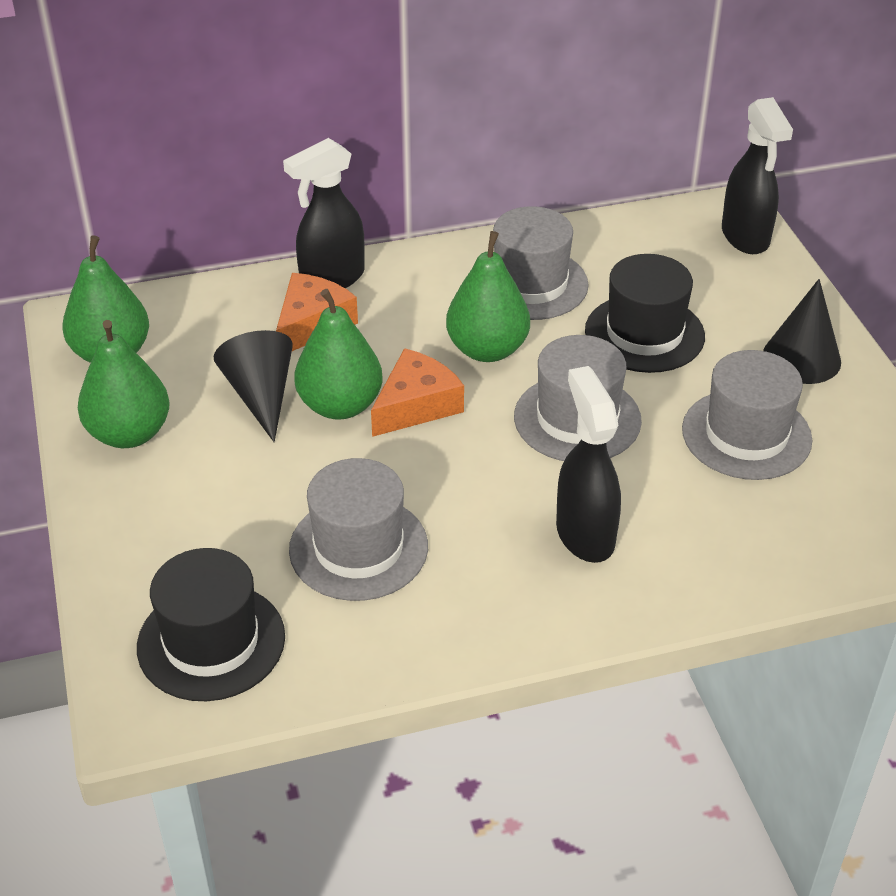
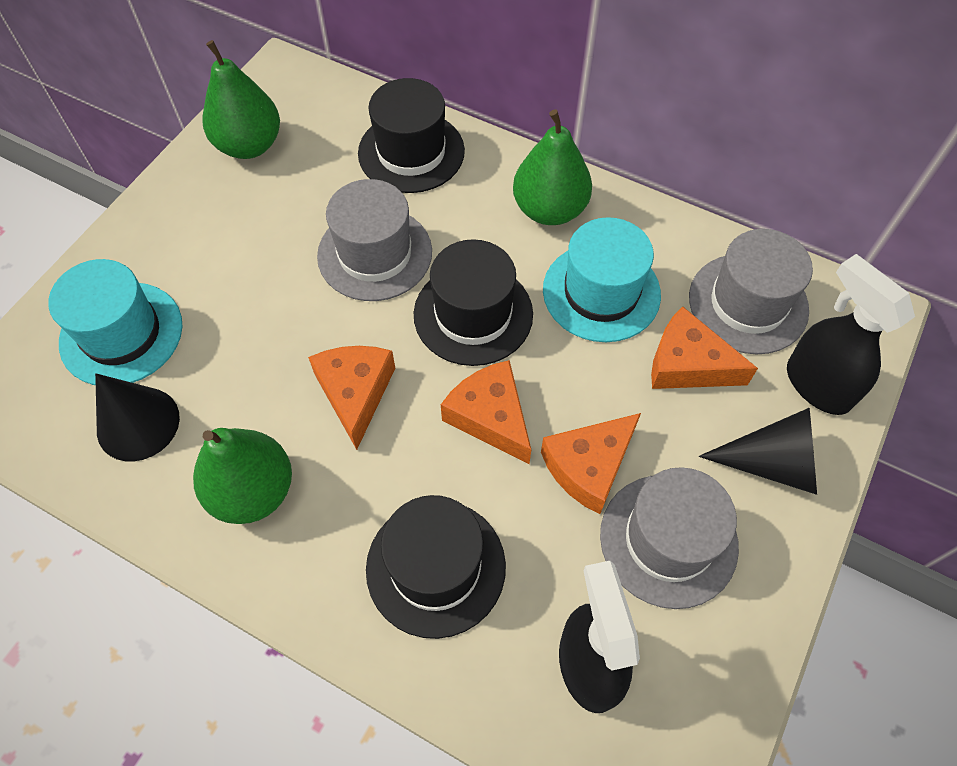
black hat: [137,548,285,701] [585,254,705,373] = 2 -> [358,78,465,193] [366,495,506,639] [414,239,533,366] = 3
black spray bottle: [283,138,365,288] [556,366,621,563] [722,97,793,254] = 3 -> [559,561,640,713] [787,254,915,415] = 2
green pear: [63,235,149,363] [78,320,169,448] [294,289,382,420] [446,231,530,362] = 4 -> [193,428,292,524] [202,40,280,159] [513,109,592,225] = 3
grey hat: [289,458,428,601] [493,206,589,320] [514,335,642,461] [682,350,812,480] = 4 -> [317,179,432,301] [600,467,739,609] [689,229,813,354] = 3
orange cheese: [276,273,358,351] [371,348,464,437] = 2 -> [308,346,395,450] [441,360,531,464] [541,413,641,514] [651,306,758,389] = 4
turquoise hat: none = 0 -> [48,259,182,385] [543,217,661,342] = 2

